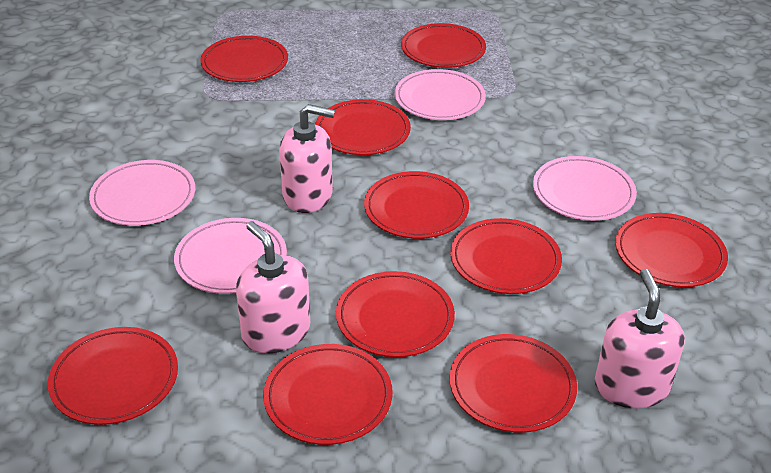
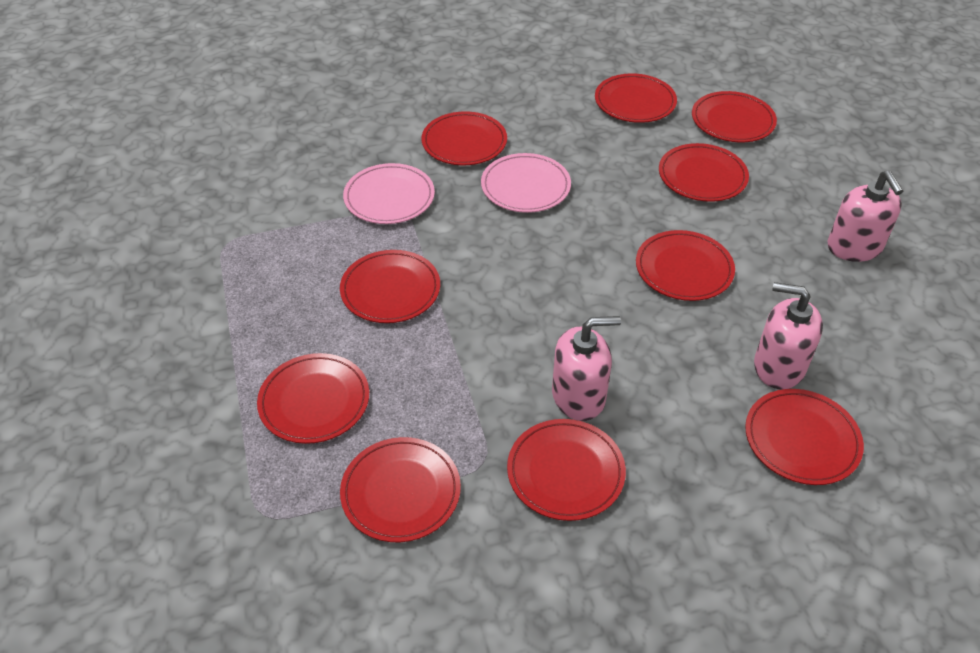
pink plate: [89,160,195,226] [174,218,287,294] [395,69,486,120] [533,156,637,221] = 4 -> [343,163,435,224] [481,153,571,213] = 2

